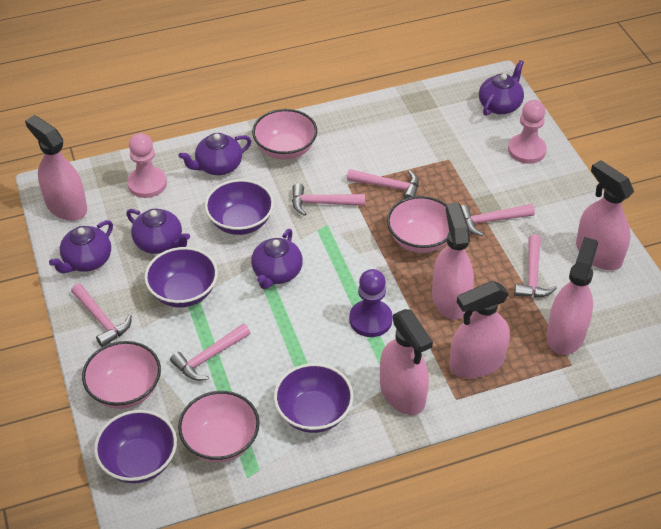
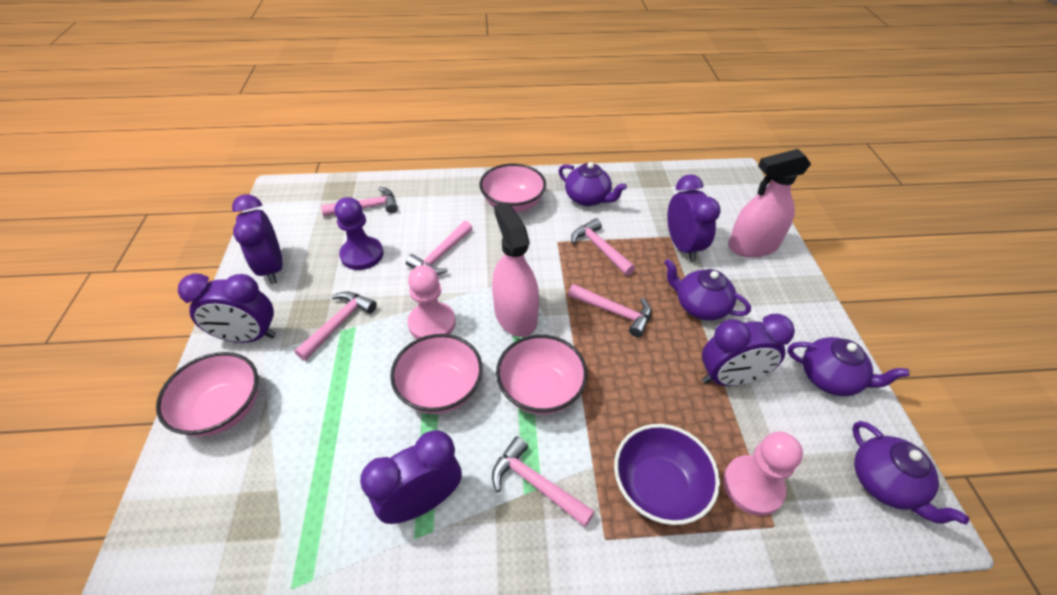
pink spray bottle: [25,115,87,221] [380,309,433,415] [432,203,474,320] [449,281,510,378] [547,237,598,355] [576,160,634,271] = 6 -> [492,202,539,337] [728,149,811,258] = 2
purple bowl: [94,410,177,483] [145,247,218,308] [205,179,274,235] [274,363,353,433] = 4 -> [614,424,720,525] = 1
purple clock: none = 0 -> [178,273,276,343] [232,194,283,284] [360,430,462,524] [667,174,721,262] [702,314,795,386] = 5
purple teapot: [49,220,113,273] [126,209,190,254] [179,133,251,175] [251,229,303,289] [479,60,524,116] = 5 -> [559,162,627,206] [664,259,751,321] [788,337,909,396] [852,421,969,525] = 4

